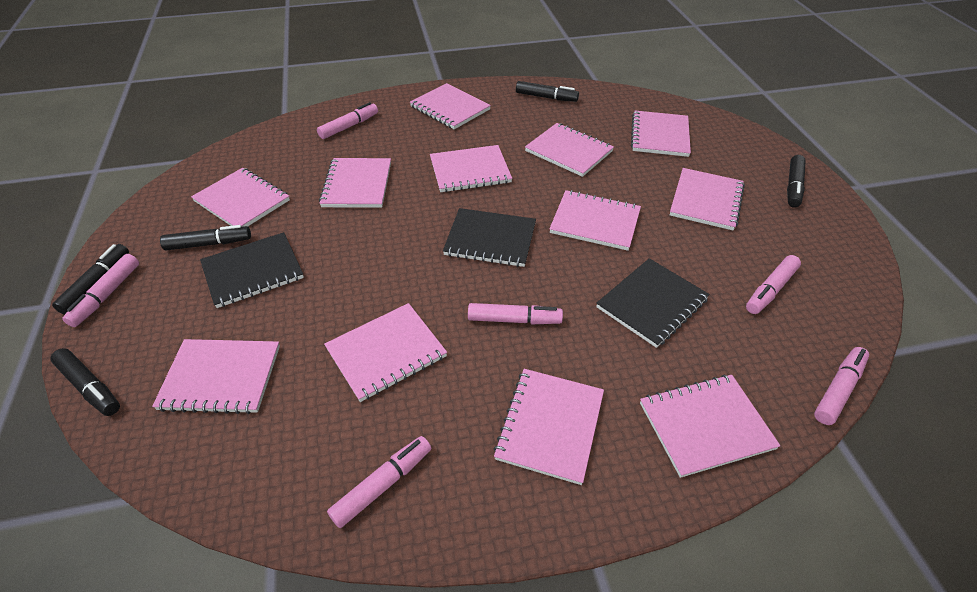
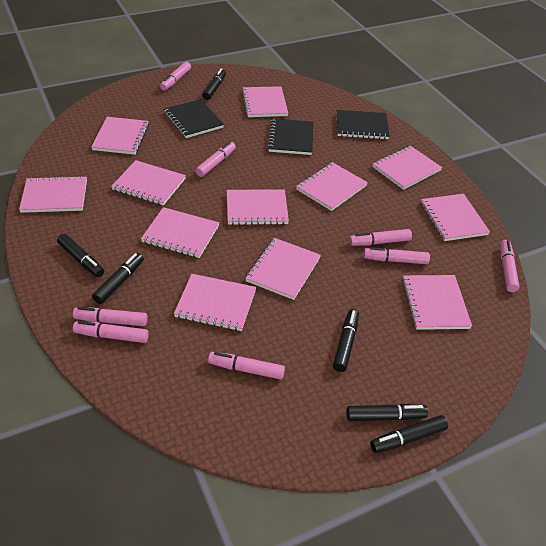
black marker: [50,348,120,416] [52,244,129,315] [160,225,251,251] [516,81,579,102] [787,155,806,208] = 5 -> [57,234,104,277] [92,253,144,304] [202,68,226,100] [333,309,359,372] [346,404,428,421] [370,415,448,453] = 6
pink marker: [62,254,139,327] [317,102,378,139] [327,436,431,528] [468,303,563,324] [746,255,801,314] [814,347,869,425] = 6 -> [73,307,147,326] [73,321,149,343] [160,62,191,91] [195,141,236,177] [208,352,285,380] [349,229,412,246] [364,247,430,264] [500,240,519,292] = 8

